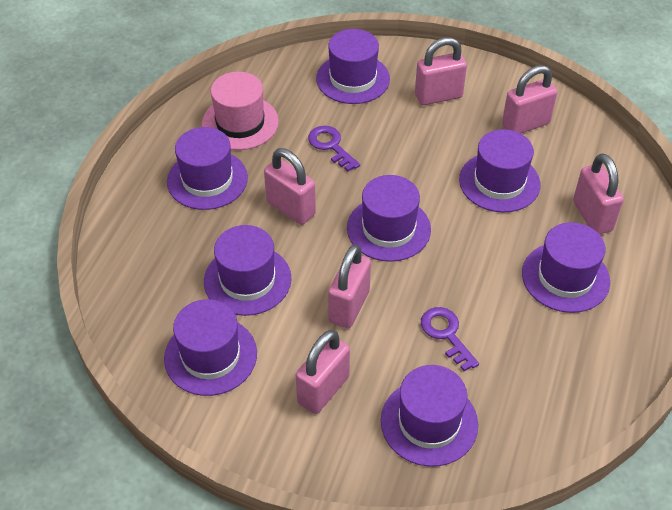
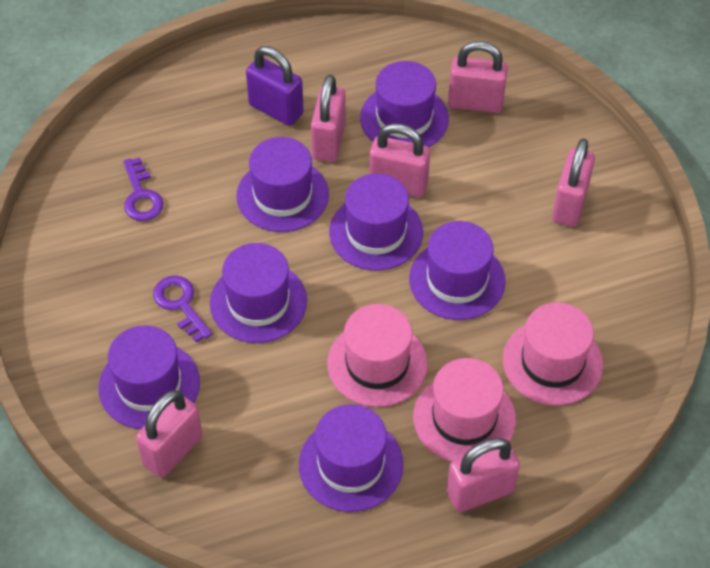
pink hat: [202,72,279,150] = 1 -> [327,304,428,407] [413,358,516,462] [503,303,603,405] = 3
purple hat: [164,299,257,396] [167,127,248,210] [204,225,291,316] [316,29,390,104] [347,175,431,262] [381,365,478,467] [459,129,540,213] [522,222,610,313] = 8 -> [99,325,200,429] [210,243,307,343] [237,137,329,232] [299,404,403,512] [329,174,423,270] [360,61,449,147] [409,221,506,320] = 7
purple padlock: none = 0 -> [246,46,304,126] = 1

